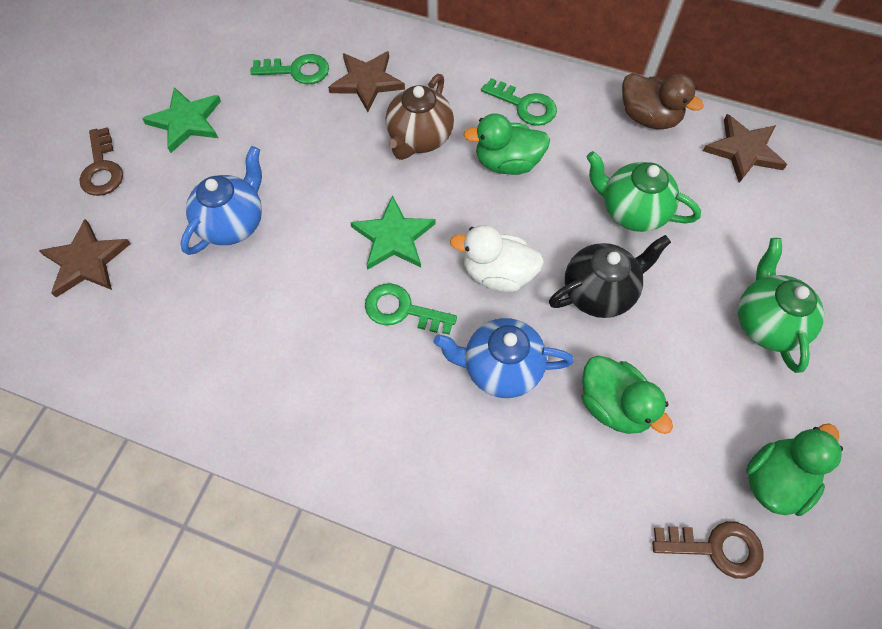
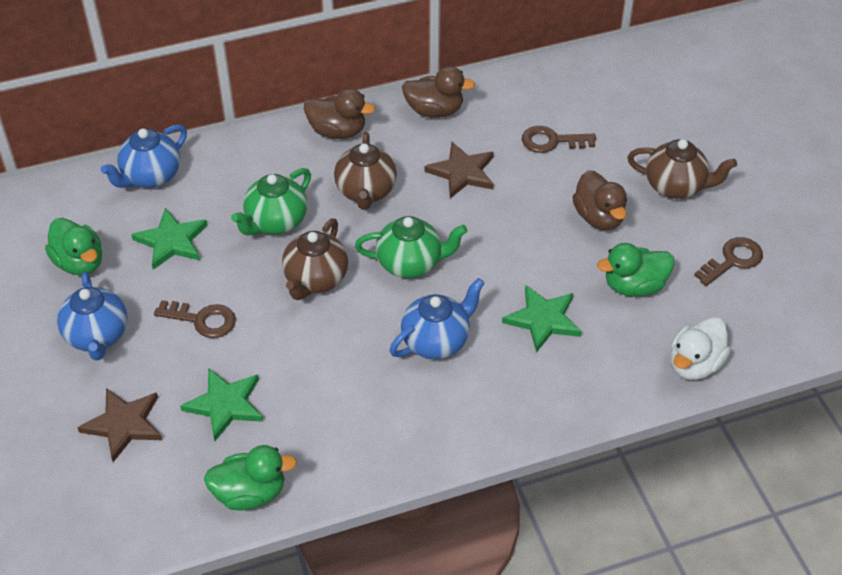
black teapot: [549,235,671,318] = 1 -> none = 0
blue teapot: [180,146,262,255] [434,318,574,398] = 2 -> [57,272,127,361] [101,124,187,188] [390,278,485,359] = 3
brown duck: [622,73,704,129] = 1 -> [304,88,375,139] [402,66,475,118] [572,170,627,230] = 3
brown key: [79,128,123,196] [652,521,763,579] = 2 -> [154,300,236,338] [522,126,596,153] [694,237,763,286] = 3
brown star: [39,219,131,297] [328,51,405,112] [703,114,787,183] = 3 -> [77,388,162,462] [424,142,494,198] = 2
brown teapot: [386,74,454,160] = 1 -> [282,218,348,300] [334,132,397,210] [627,139,737,199] = 3
green key: [250,54,329,84] [365,283,457,335] [481,78,557,126] = 3 -> none = 0
green star: [142,87,221,153] [350,195,435,270] = 2 -> [131,208,208,270] [180,368,263,441] [502,285,582,353] = 3

